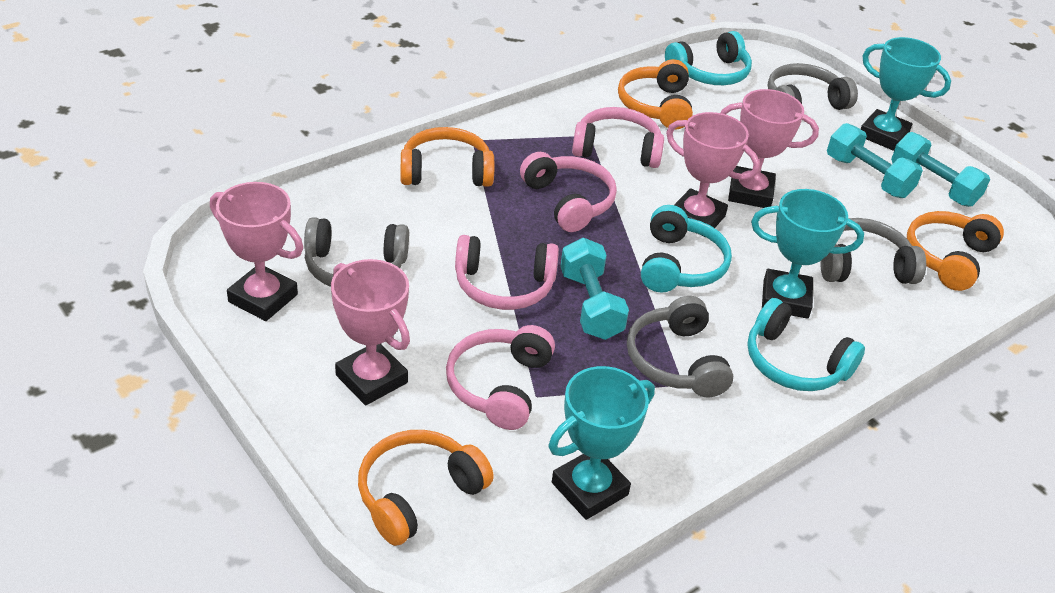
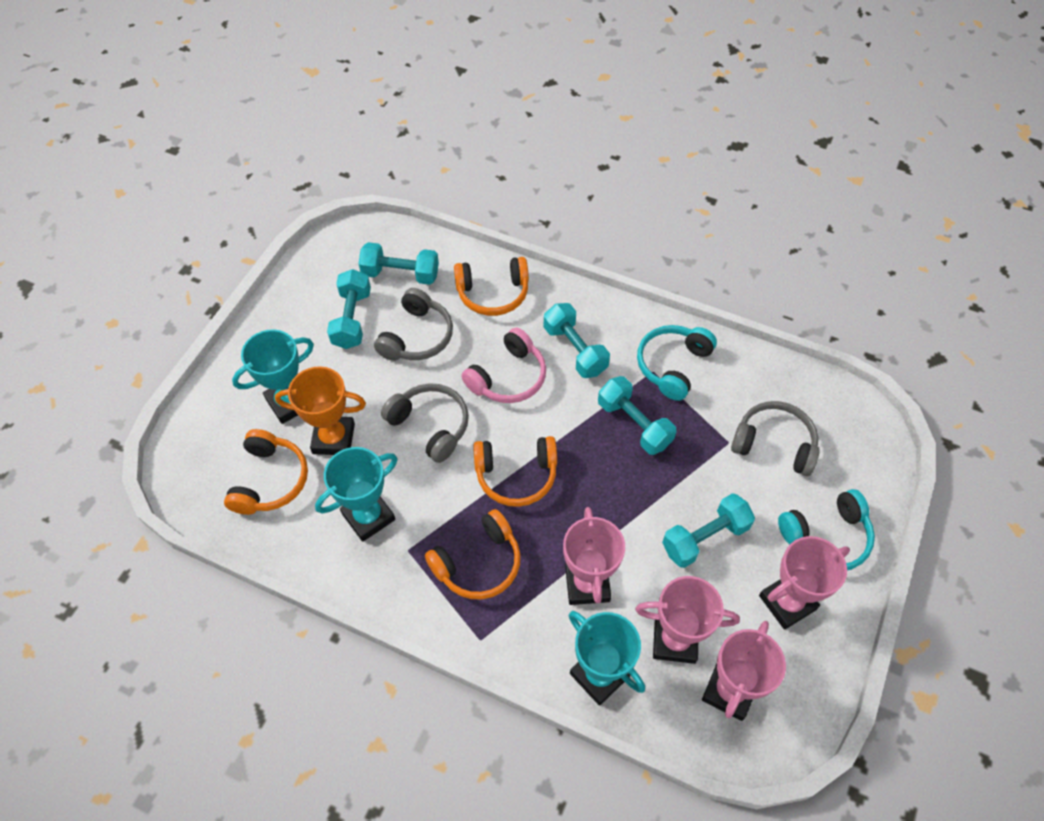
grey headphones: [304,217,409,287] [627,296,733,397] [768,63,858,110] [820,218,926,284] = 4 -> [374,288,453,361] [381,383,469,463] [731,401,820,476] = 3
orange trophy: none = 0 -> [275,366,366,455] = 1
pink headphones: [446,325,555,430] [455,235,559,310] [520,152,617,232] [572,107,664,168] = 4 -> [461,328,546,403] = 1
turquoise dumbbell: [560,238,629,340] [827,123,923,198] [891,132,990,207] = 3 -> [327,269,371,349] [358,242,439,285] [543,303,610,378] [598,376,677,455] [662,493,755,568] = 5
turquoise headphones: [641,205,732,292] [665,31,752,85] [747,298,865,391] = 3 -> [637,325,717,401] [778,489,875,570] = 2

